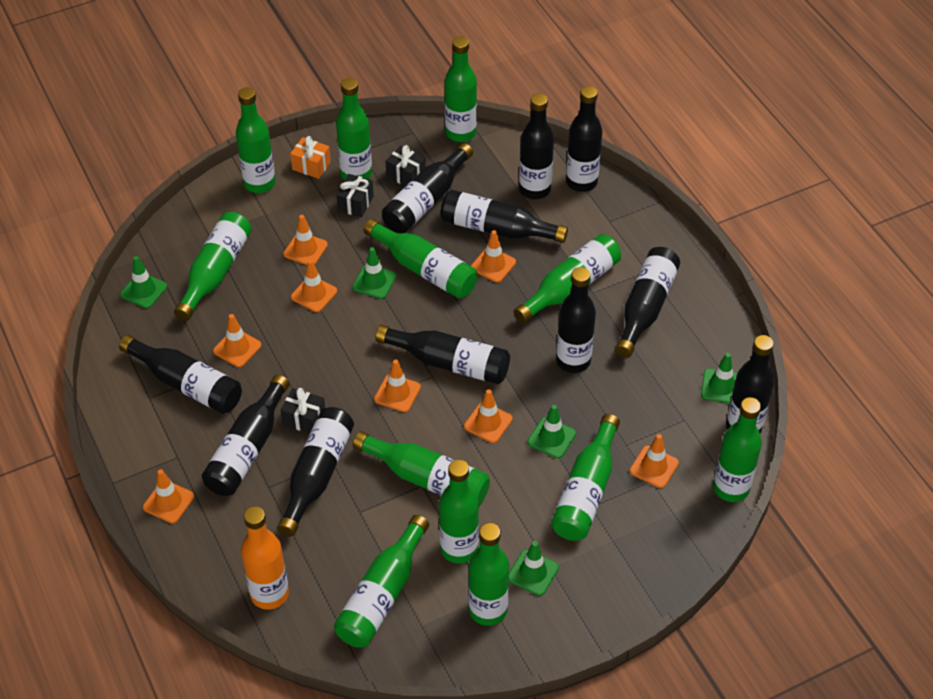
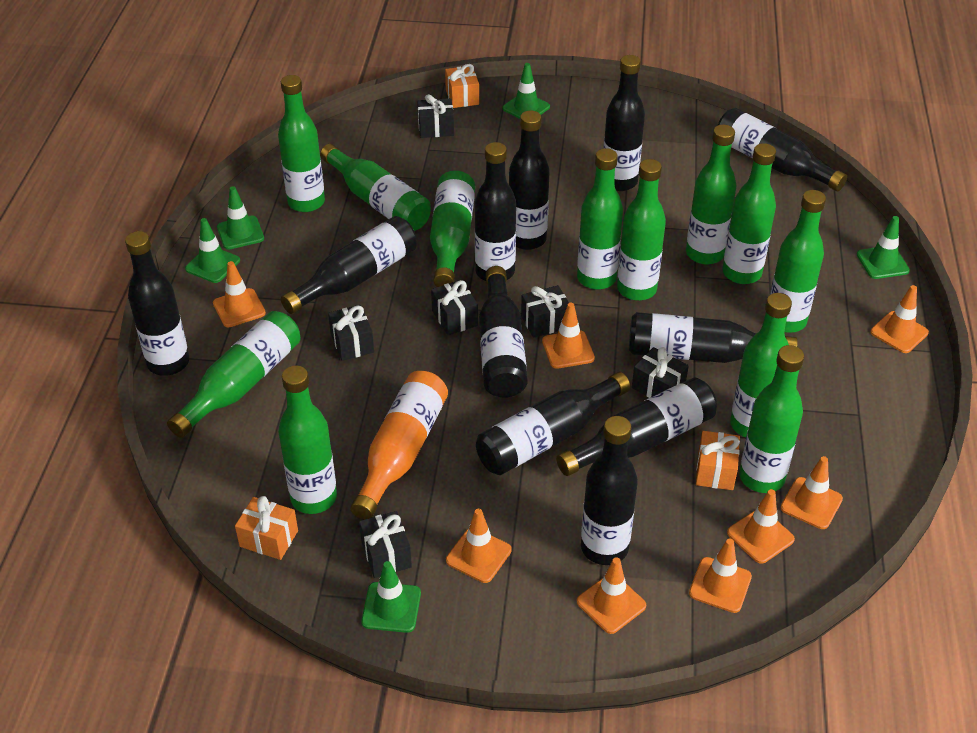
black gift: [280,388,325,434] [336,174,374,218] [386,145,426,186] = 3 -> [328,305,374,361] [359,511,412,578] [417,94,454,138] [431,280,478,335] [521,285,569,338] [632,347,689,398] = 6
orange gift: [290,136,331,179] = 1 -> [235,496,298,560] [445,64,479,108] [696,431,740,490] = 3

